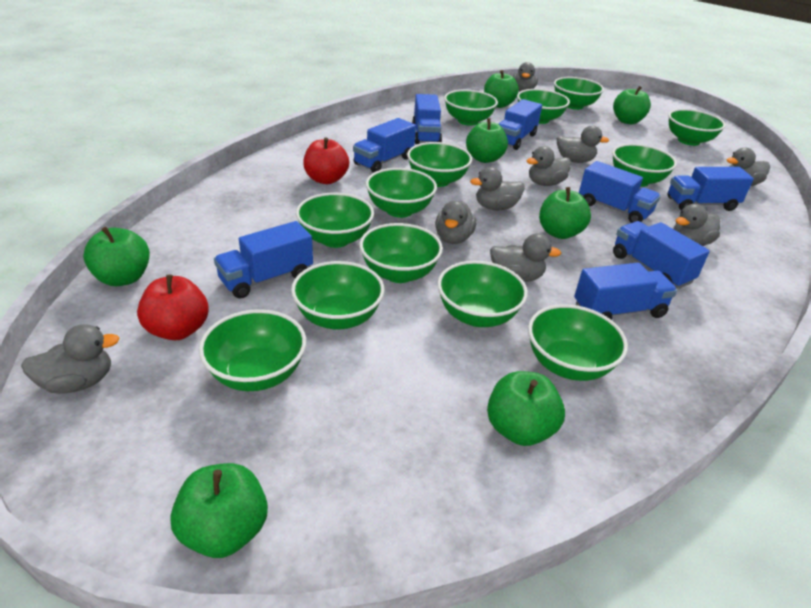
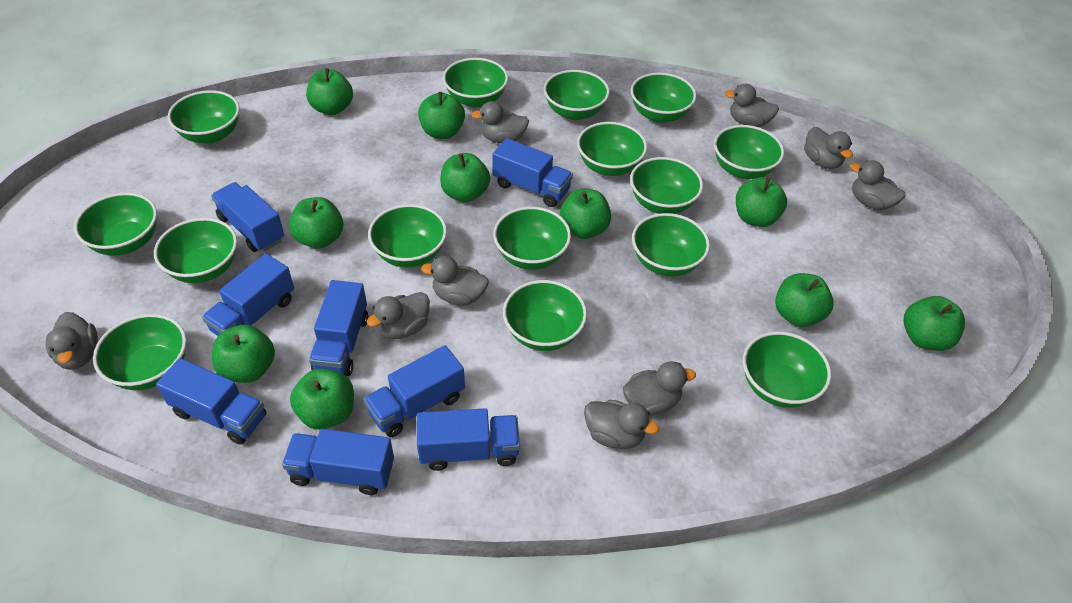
green apple: [83,227,150,286] [170,463,268,558] [466,118,508,163] [484,70,519,108] [487,371,565,446] [539,187,591,239] [613,86,651,124] = 7 -> [212,325,275,383] [289,197,343,249] [290,369,354,430] [306,68,353,115] [418,92,465,139] [440,153,490,202] [560,189,611,239] [736,178,787,227] [775,273,834,327] [904,296,965,351] = 10
green bowl: [199,309,306,391] [291,261,385,329] [296,193,374,248] [359,223,443,283] [366,168,437,218] [407,142,472,187] [437,261,528,327] [444,90,498,126] [517,89,570,124] [528,304,628,381] [554,77,604,110] [612,144,677,187] [668,109,726,146] = 13 -> [74,192,157,256] [93,314,187,390] [154,218,237,283] [168,90,240,143] [368,204,447,268] [443,58,508,108] [493,207,571,270] [503,280,587,351] [544,70,609,120] [577,122,647,176] [630,157,703,214] [631,72,696,123] [632,213,710,277] [714,125,784,179] [743,332,831,408] = 15
red apple: [137,274,208,340] [303,137,349,184] = 2 -> none = 0

